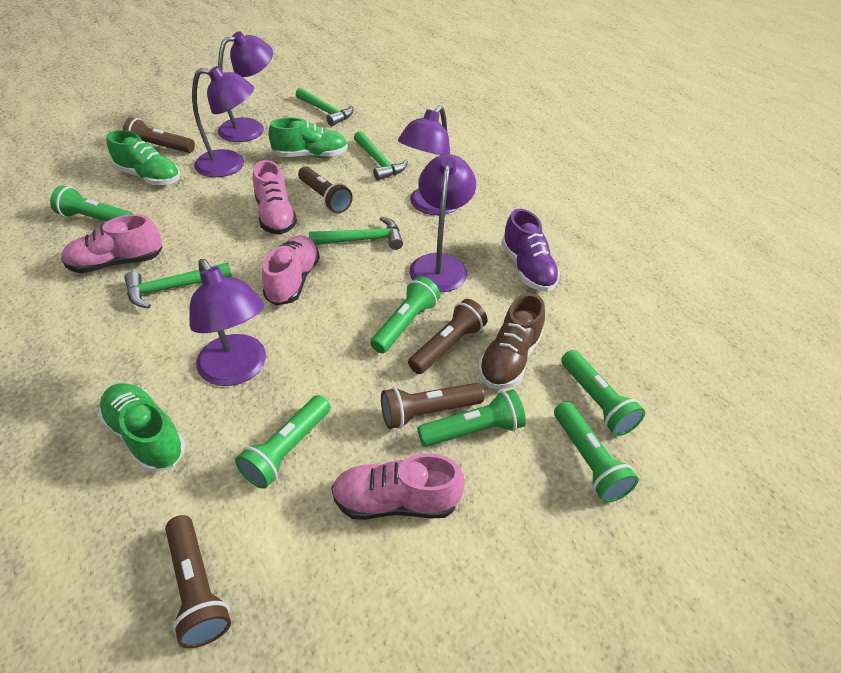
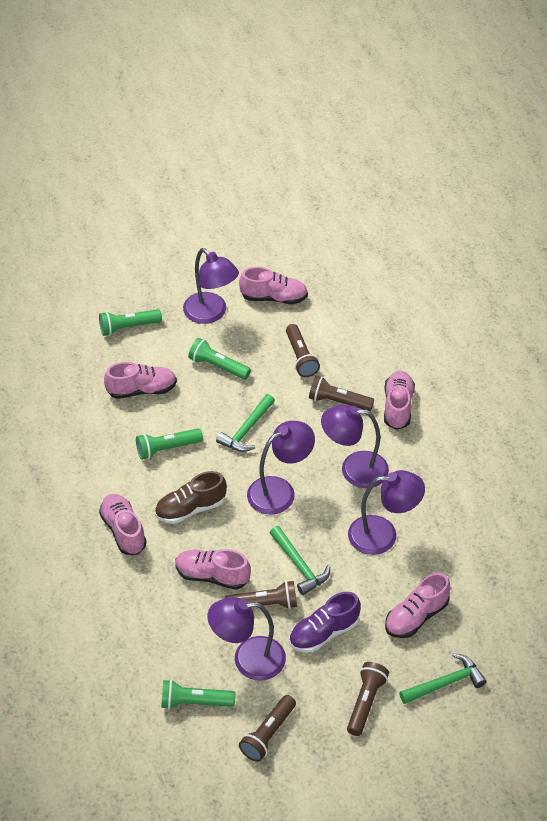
green flashlight: [50,186,133,222] [235,395,330,489] [370,276,440,353] [417,389,526,447] [554,402,639,503] [561,350,645,436] = 6 -> [99,309,162,336] [136,429,203,460] [161,680,235,709] [188,338,251,380] = 4
green hammer: [124,262,232,308] [296,88,353,126] [309,216,403,250] [354,131,408,181] = 4 -> [216,394,275,452] [270,526,330,595] [399,653,486,704] = 3
green shoe: [98,383,185,472] [106,130,180,185] [268,117,348,158] = 3 -> none = 0
pink shoe: [61,214,163,273] [253,160,297,235] [262,235,320,305] [331,453,465,520] = 4 -> [99,494,147,555] [104,362,177,399] [175,549,251,590] [239,267,308,304] [384,371,415,430] [385,573,450,638] = 6

